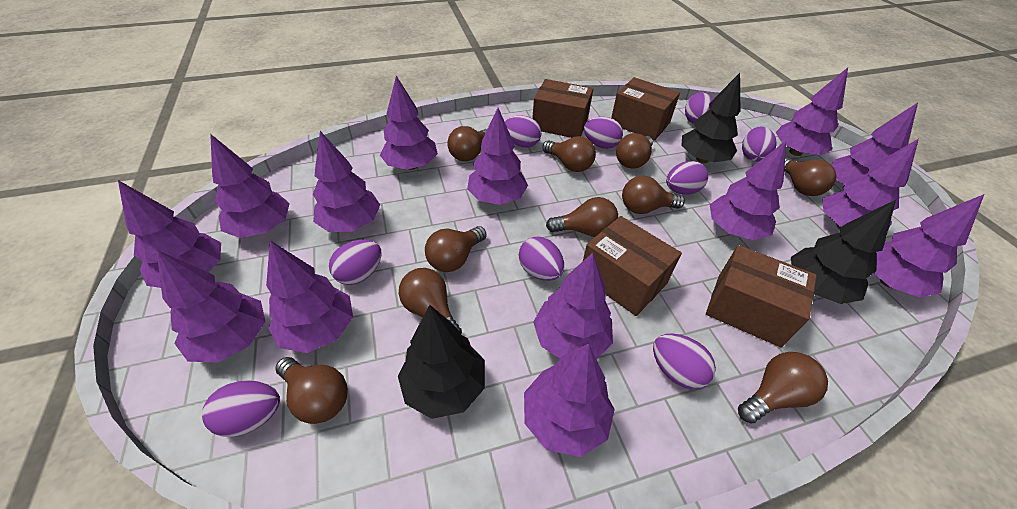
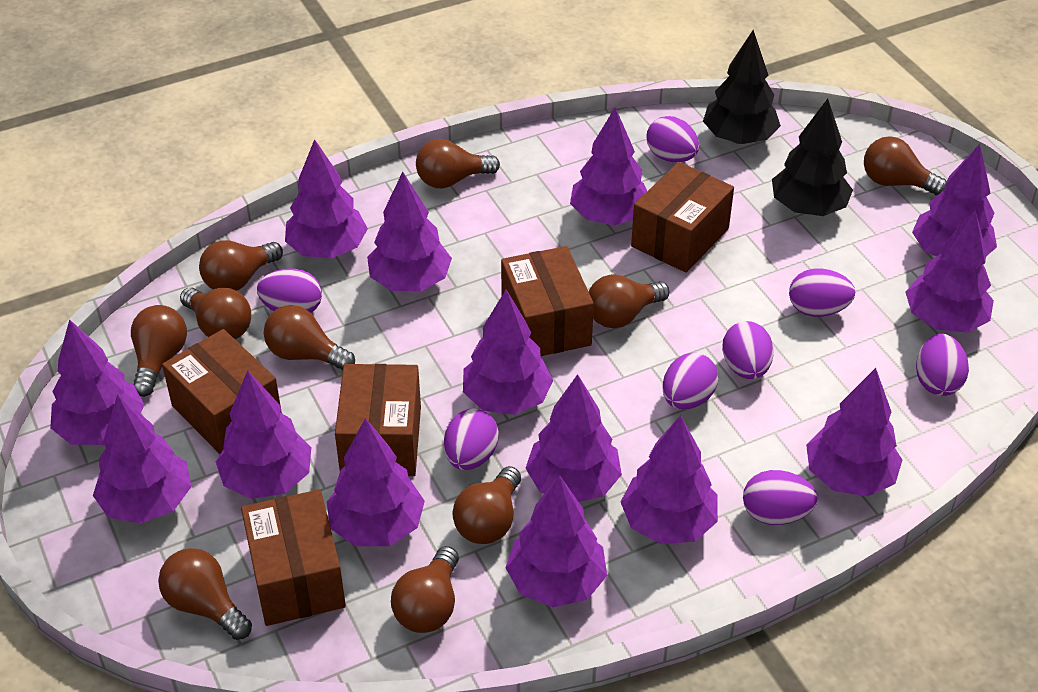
black tree: [398,305,485,419] [682,73,740,163] [791,200,896,304] = 3 -> [703,30,781,144] [772,99,853,216] = 2
brown box: [532,79,593,138] [583,216,682,316] [611,77,680,141] [706,245,816,348] = 4 -> [162,329,282,454] [241,489,346,626] [335,364,421,476] [501,246,594,356] [631,162,734,273] = 5
purple egg: [202,380,280,437] [329,239,382,285] [505,115,541,148] [519,237,564,281] [584,117,623,149] [653,333,716,389] [666,161,708,195] [685,92,713,124] [742,126,777,162] = 9 -> [257,268,322,313] [444,408,499,470] [647,116,699,162] [663,353,718,409] [722,321,774,379] [743,470,818,525] [789,268,855,317] [916,334,969,396] = 8

